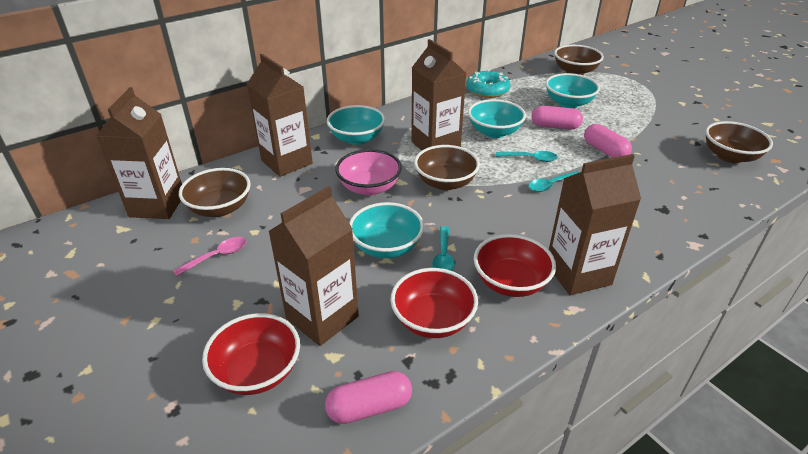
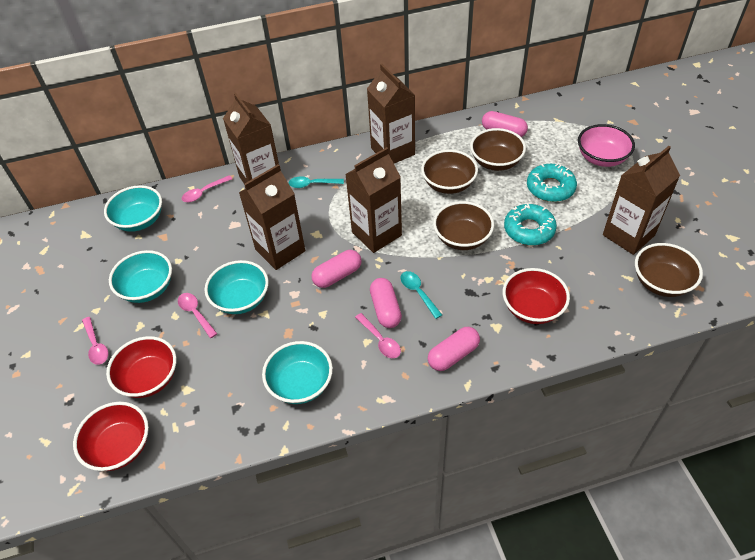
pink capsule: [325,371,412,424] [531,106,583,129] [584,124,632,158] = 3 -> [311,250,362,288] [370,278,402,328] [428,327,480,371] [482,111,528,137] = 4
pink spoon: [173,237,247,277] = 1 -> [82,317,108,365] [178,293,217,338] [182,175,232,202] [355,313,401,358] = 4
turquoise donut: [466,69,510,98] = 1 -> [504,203,557,245] [527,164,577,202] = 2
turquoise spoon: [432,226,455,271] [496,151,558,162] [529,171,580,192] = 3 -> [289,176,344,188] [400,271,442,319] = 2

